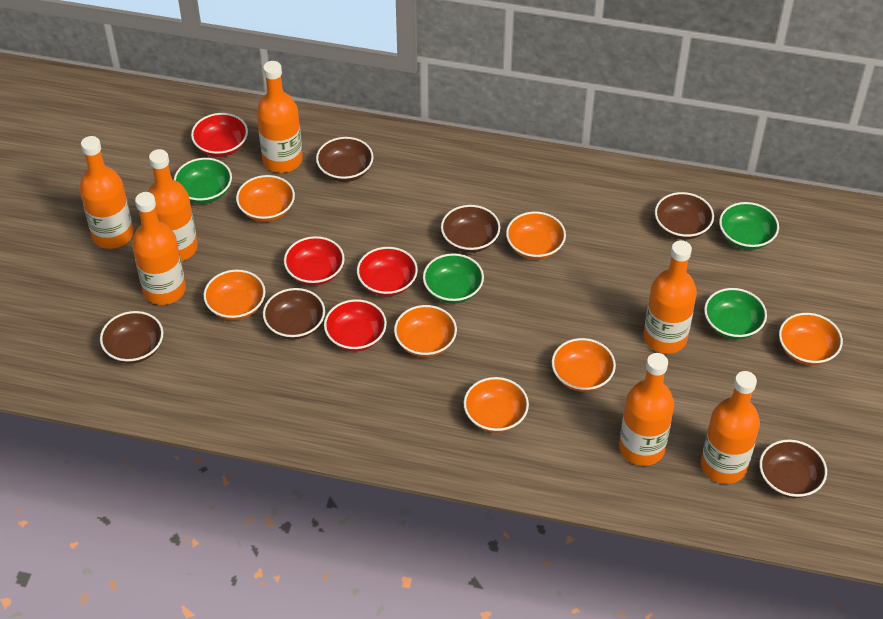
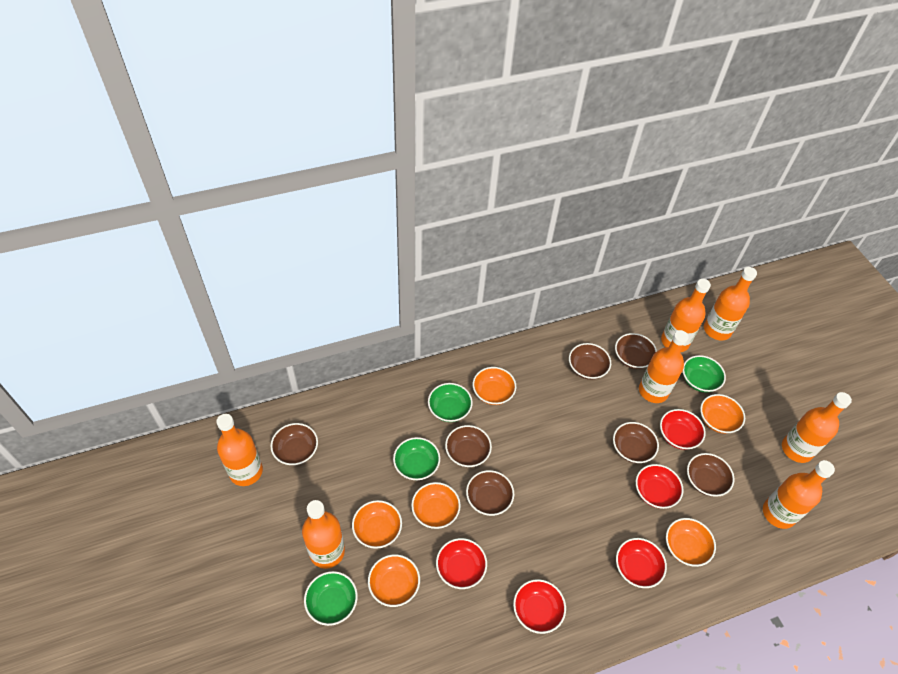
brown bowl: [100,311,163,364] [263,288,325,340] [316,137,374,182] [441,205,500,253] [655,192,714,240] [759,439,827,498] = 6 -> [270,423,318,466] [445,425,492,467] [466,470,514,516] [569,343,611,380] [613,422,659,463] [615,333,657,369] [687,453,735,497] = 7
orange bowl: [203,270,265,320] [236,175,295,222] [394,305,457,357] [463,377,529,433] [506,212,566,260] [552,338,616,392] [779,313,843,365] = 7 -> [352,500,402,549] [368,554,420,607] [411,482,461,529] [473,367,516,405] [666,518,716,567] [700,394,745,434] = 6
red bowl: [191,113,248,157] [284,236,345,286] [324,299,387,351] [357,247,418,296] = 4 -> [436,538,487,589] [513,579,566,634] [616,538,667,588] [636,464,683,509] [660,409,706,450] = 5

